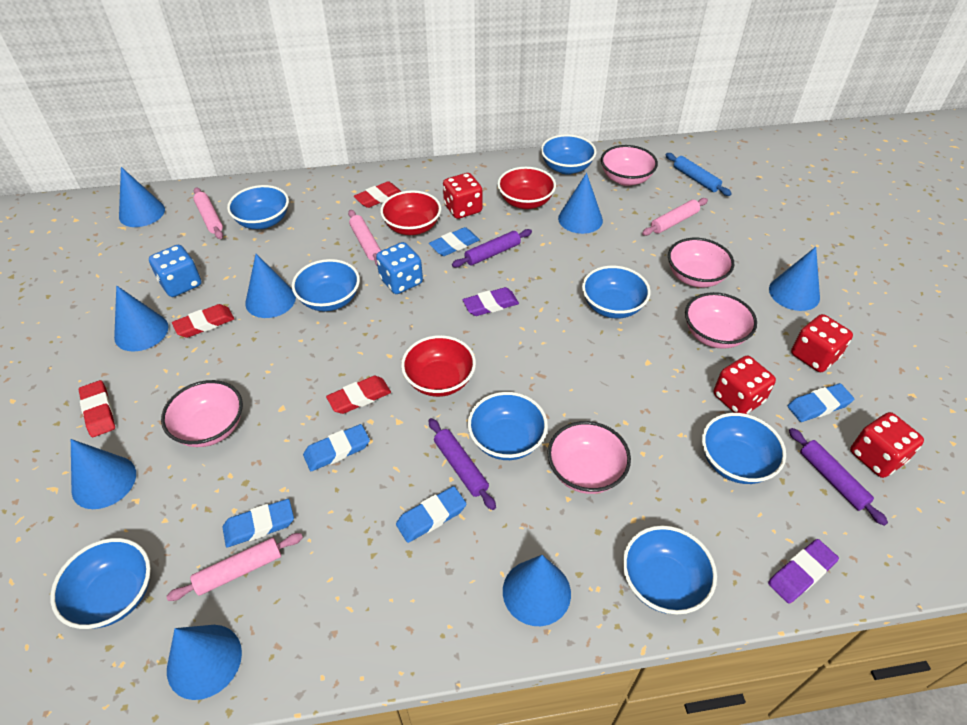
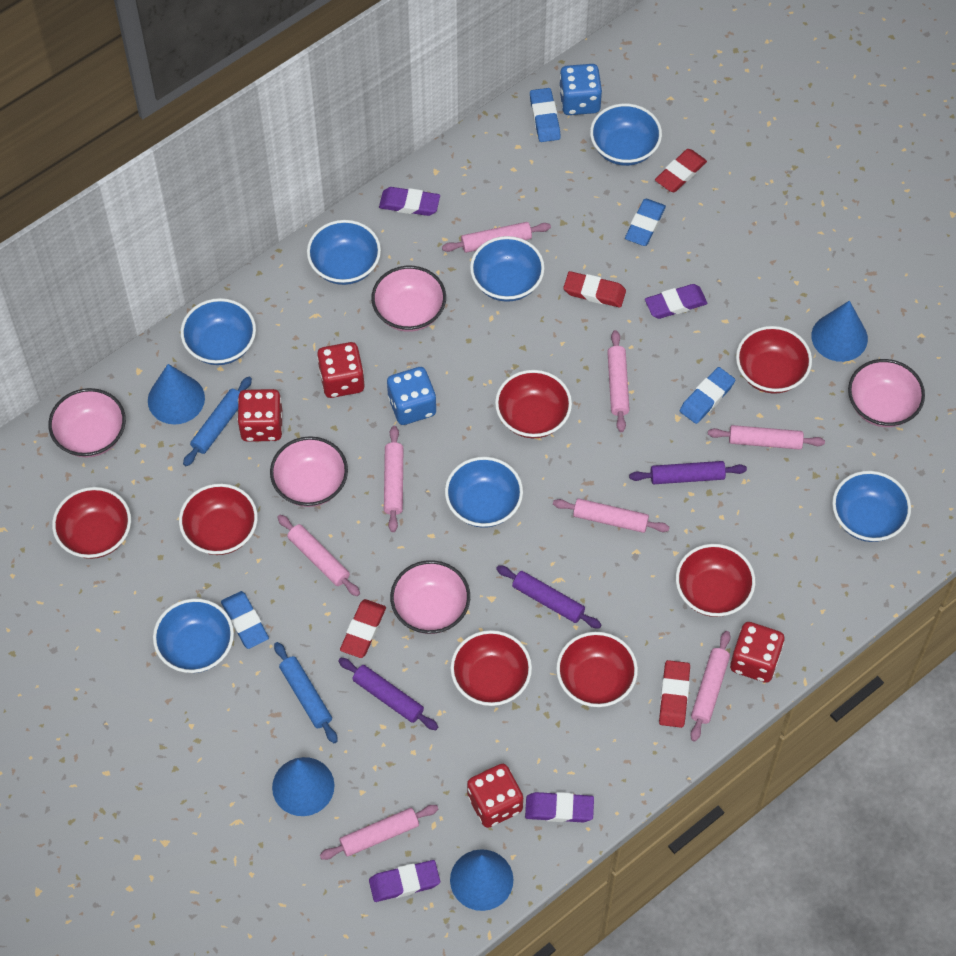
blue bowl: [50,538,151,629] [227,185,289,229] [292,259,360,311] [468,392,548,460] [541,134,596,175] [582,266,651,319] [623,525,717,614] [702,413,786,484] = 8 -> [153,598,234,673] [180,298,256,365] [307,220,381,285] [445,457,523,528] [470,236,545,302] [590,103,662,166] [832,471,911,542] = 7
blue cone: [71,439,136,509] [114,286,168,352] [119,167,165,227] [167,625,242,700] [245,254,296,318] [503,555,571,626] [558,173,603,234] [769,247,820,311] = 8 -> [148,364,205,424] [272,757,334,816] [450,849,513,911] [811,300,868,362] = 4
blue eraser: [222,499,294,547] [303,424,370,471] [396,486,466,543] [429,227,480,256] [788,383,854,422] = 5 -> [221,591,269,649] [530,88,561,142] [625,199,666,246] [680,367,735,424] = 4
blue rolling pin: [666,153,732,196] = 1 -> [183,376,252,466] [274,642,338,743] = 2
pink rolling pin: [166,533,303,601] [193,187,223,239] [348,210,381,265] [642,198,708,236] = 4 -> [277,515,360,596] [320,805,438,860] [384,426,403,532] [442,222,551,253] [553,498,669,533] [607,330,630,432] [690,631,731,742] [708,425,825,450] = 8
purple eraser: [462,287,519,316] [768,539,839,604] = 2 -> [369,860,440,902] [379,187,440,216] [525,792,594,822] [645,284,707,319] = 4
red bowl: [380,190,441,235] [401,335,476,397] [497,167,556,209] = 3 -> [52,487,131,559] [179,483,258,555] [450,630,532,706] [495,370,572,438] [556,632,638,707] [676,544,755,617] [736,326,812,394] = 7

